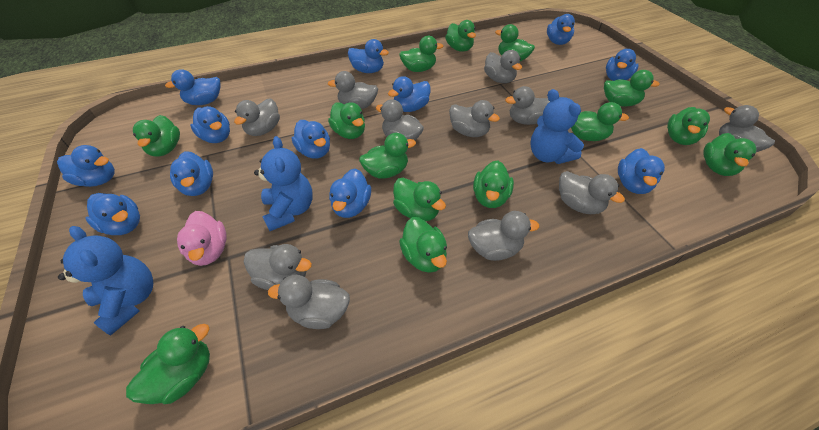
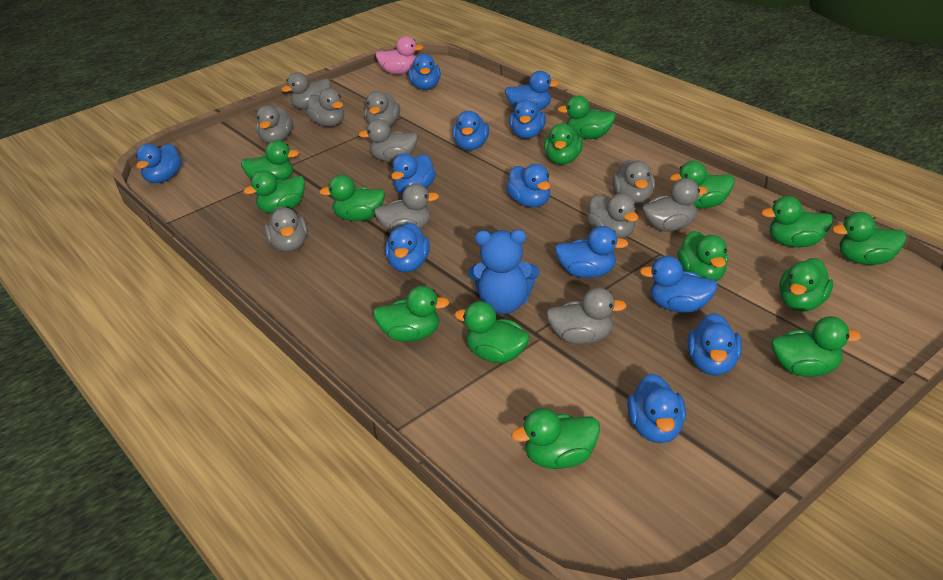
blue teddy bear: [58,226,153,336] [254,136,313,231] [530,89,584,164] = 3 -> [468,230,540,314] = 1

